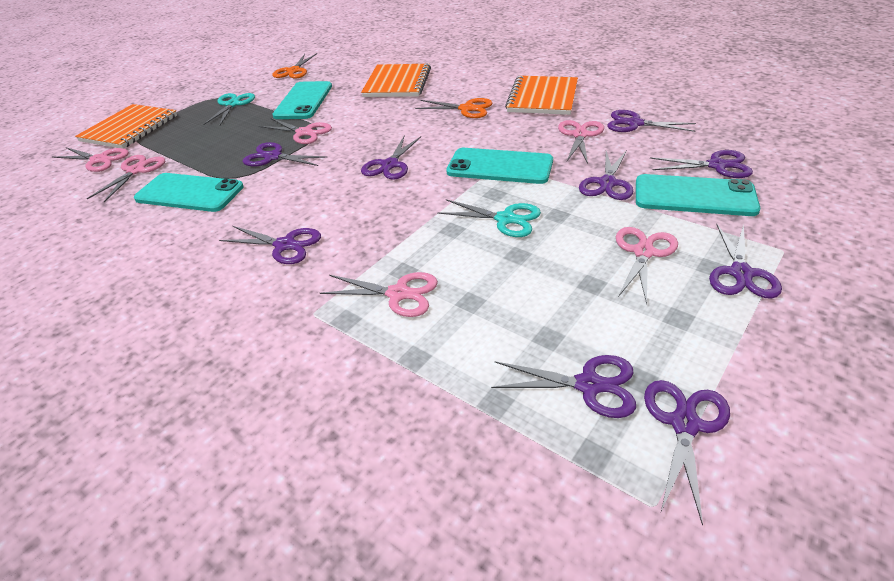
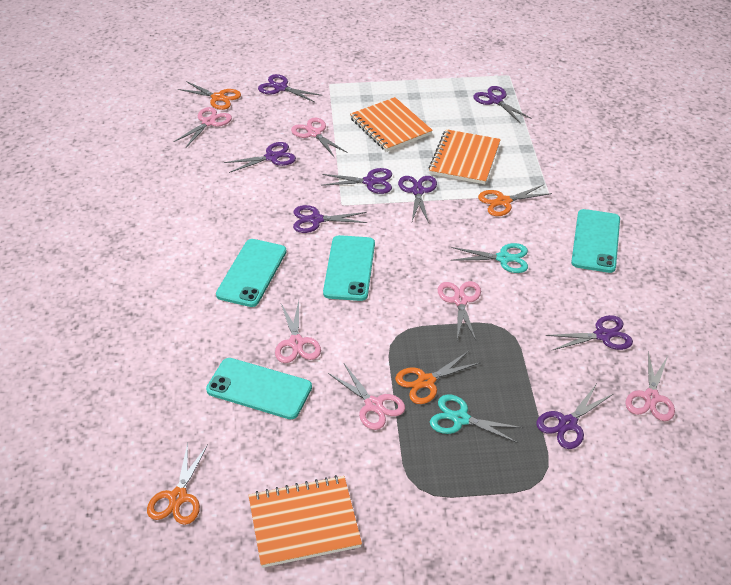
orange scissors: [272,53,317,78] [415,98,492,118] = 2 -> [147,443,208,525] [178,81,241,110] [395,351,481,404] [478,184,552,216] = 4
purple scissors: [219,226,321,264] [243,142,327,166] [361,136,421,180] [491,355,636,418] [579,151,633,200] [607,110,696,132] [644,380,730,525] [650,150,753,178] [709,224,782,299] = 9 -> [224,142,296,173] [258,74,322,102] [293,205,367,233] [321,168,392,194] [398,176,437,223] [473,86,532,123] [536,385,613,449] [546,315,633,350] = 8

